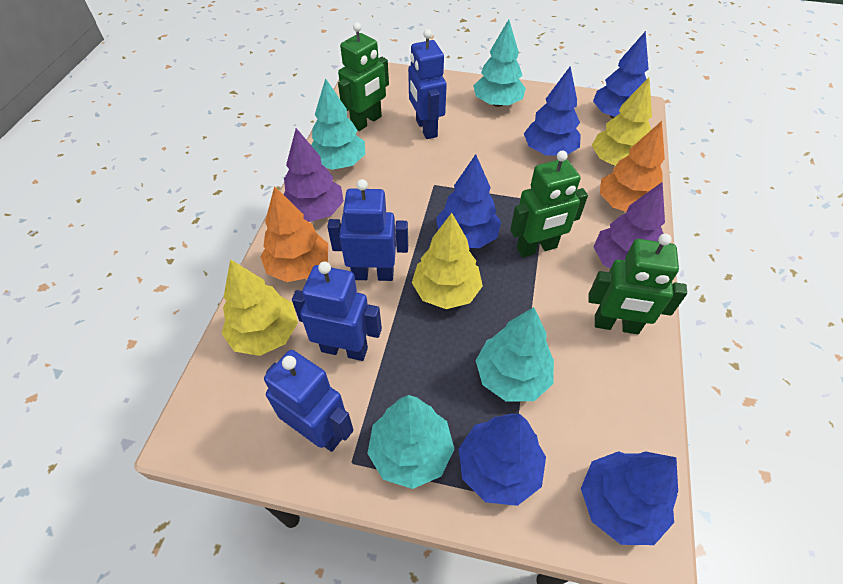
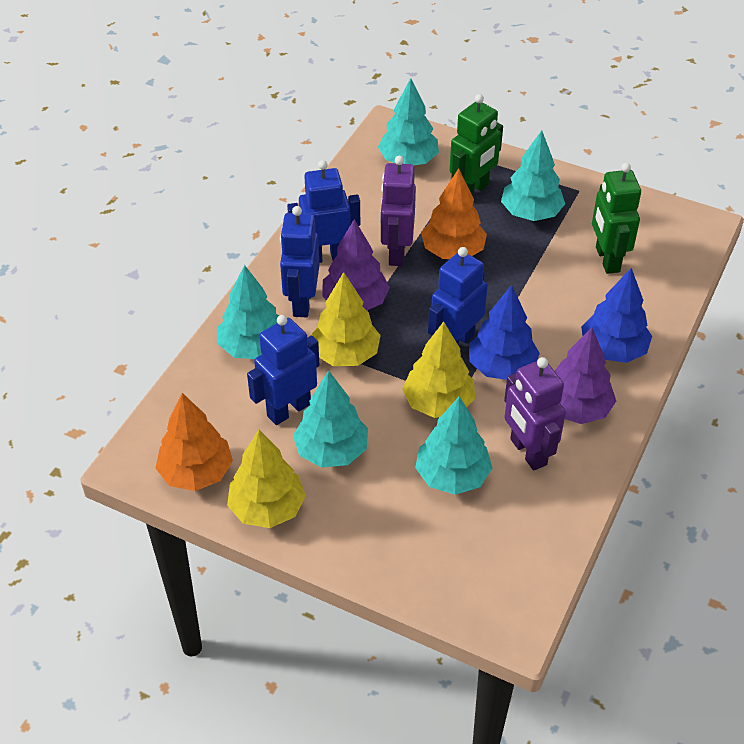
blue tree: [436,154,501,248] [459,413,546,506] [524,66,581,156] [581,451,678,545] [593,31,649,119] = 5 -> [469,285,540,380] [581,268,652,363] = 2
green robot: [338,22,389,131] [510,151,588,258] [588,233,687,334] = 3 -> [449,94,503,197] [592,163,641,274] = 2
purple robot: none = 0 -> [380,156,416,266] [504,357,566,470] = 2
turquoise tree: [311,78,365,170] [367,395,454,489] [473,19,526,107] [476,307,554,402] = 4 -> [218,265,279,359] [293,370,368,468] [378,78,439,165] [415,396,492,495] [501,130,565,221] = 5

